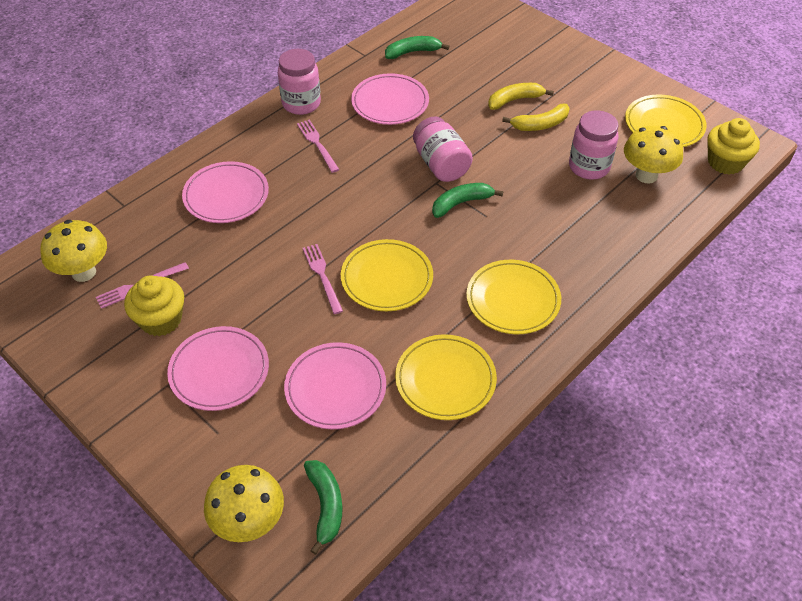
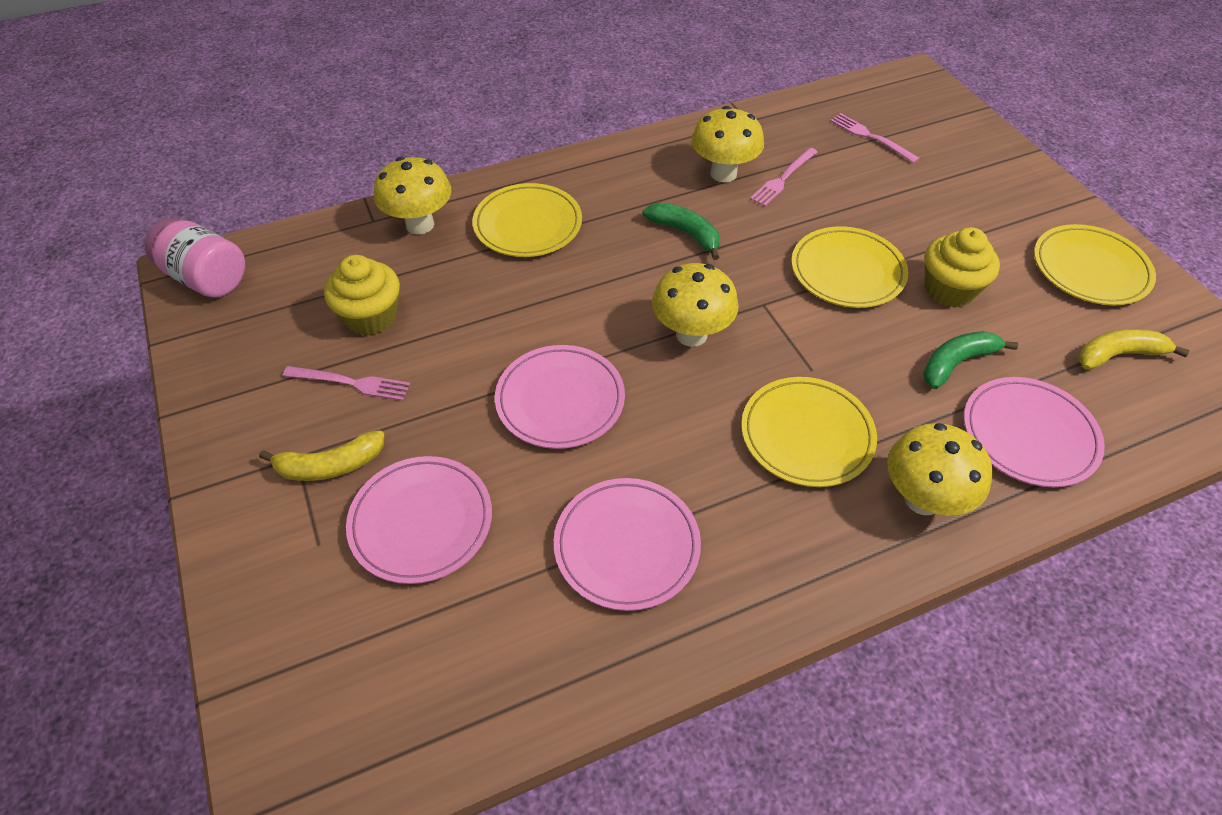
green banana: [304,460,342,555] [385,36,450,59] [432,183,503,218] = 3 -> [643,203,720,260] [923,331,1018,389] = 2
pink jar: [278,49,321,115] [413,116,473,182] [569,110,618,180] = 3 -> [145,217,245,298] = 1
yellow mushroom: [40,220,107,282] [204,465,284,542] [624,126,683,184] = 3 -> [374,157,451,235] [652,263,739,347] [691,106,764,183] [887,423,993,516] = 4

